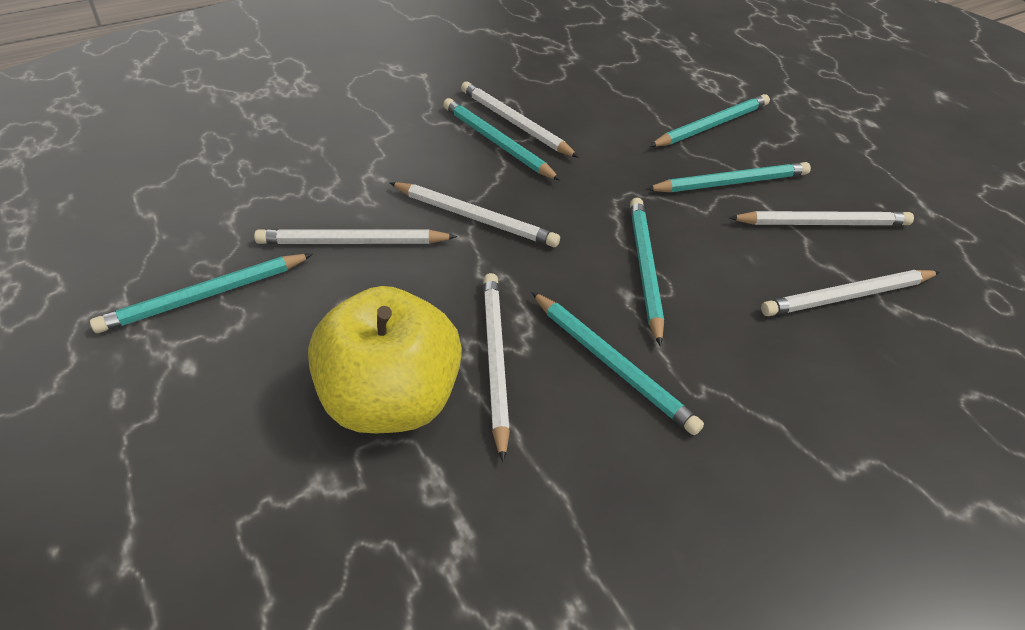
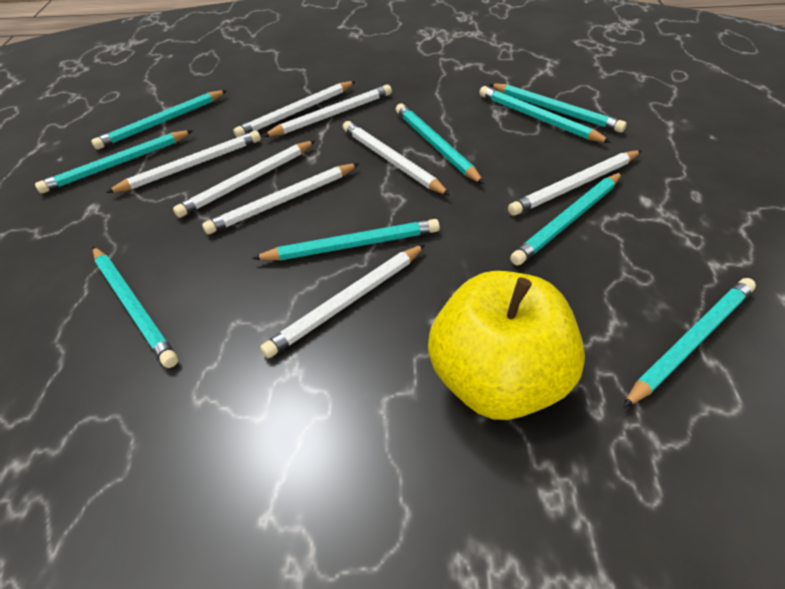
turquoise pencil: [90,254,313,333] [443,98,561,181] [532,292,704,435] [630,198,664,346] [646,162,811,192] [649,94,770,147] = 6 -> [35,130,193,194] [91,90,227,150] [93,247,178,368] [252,219,440,261] [396,103,484,184] [479,86,611,143] [489,83,627,133] [510,172,622,265] [623,278,756,408] = 9
white pencil: [254,229,457,244] [389,182,560,247] [461,81,579,158] [483,273,510,462] [729,211,914,226] [761,270,940,316] = 6 -> [106,131,261,193] [173,140,315,218] [202,163,359,234] [233,81,356,137] [260,244,426,358] [262,85,392,137] [343,121,451,196] [508,150,642,216] = 8

